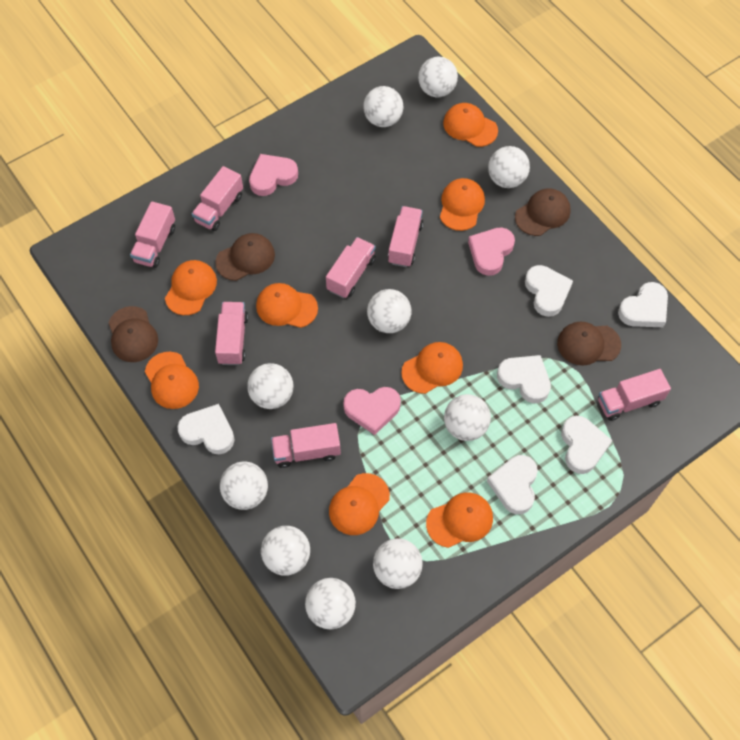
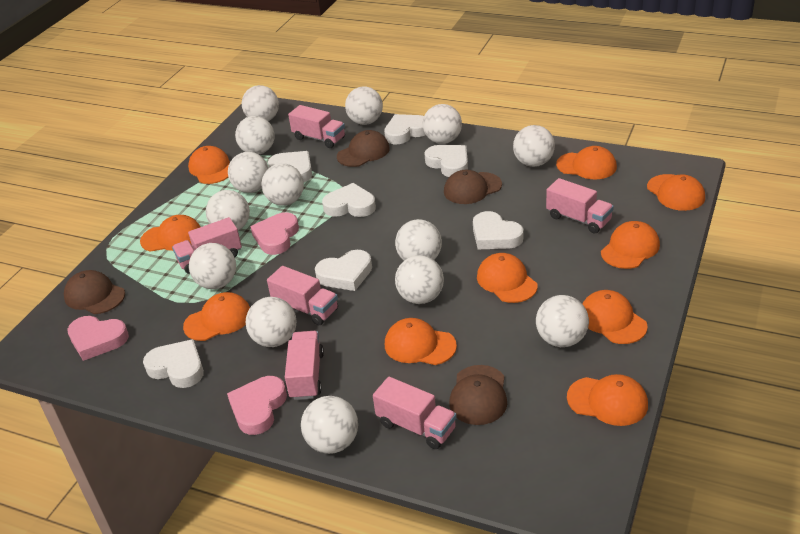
orange cap: [145,352,199,409] [165,260,217,315] [256,283,318,328] [329,473,390,535] [401,342,463,394] [426,493,493,548] [440,178,485,231] [443,103,498,147] = 8 -> [140,215,200,252] [183,292,250,341] [188,146,230,184] [385,318,457,365] [477,253,537,303] [556,146,617,180] [567,374,648,426] [582,290,648,344] [601,221,660,269] [647,174,705,211] = 10
pink truck: [130,201,175,268] [192,166,243,231] [215,302,248,365] [271,423,341,468] [326,237,376,298] [388,206,423,267] [598,369,671,421] = 7 -> [172,217,242,274] [267,266,338,325] [285,331,324,400] [288,105,345,148] [373,377,457,449] [546,178,614,234] = 6
white ball: [220,462,268,510] [247,363,293,409] [261,526,310,575] [305,578,356,629] [363,86,403,127] [367,289,412,333] [373,538,423,589] [418,57,458,97] [444,394,491,441] [488,146,530,188] = 10 -> [189,243,236,289] [206,190,250,231] [228,152,269,193] [235,116,274,154] [242,85,279,121] [246,297,296,347] [261,163,304,206] [301,396,358,454] [345,87,383,125] [395,219,442,260] [395,255,444,304] [423,104,462,144] [513,125,555,167] [536,295,589,347] = 14
white heart: [177,404,234,454] [487,455,538,514] [497,355,551,403] [525,265,573,317] [561,416,613,474] [618,282,668,327] = 6 -> [143,339,204,388] [268,151,312,182] [315,250,372,291] [322,183,376,217] [384,114,426,144] [424,145,468,177] [473,211,523,249] = 7

